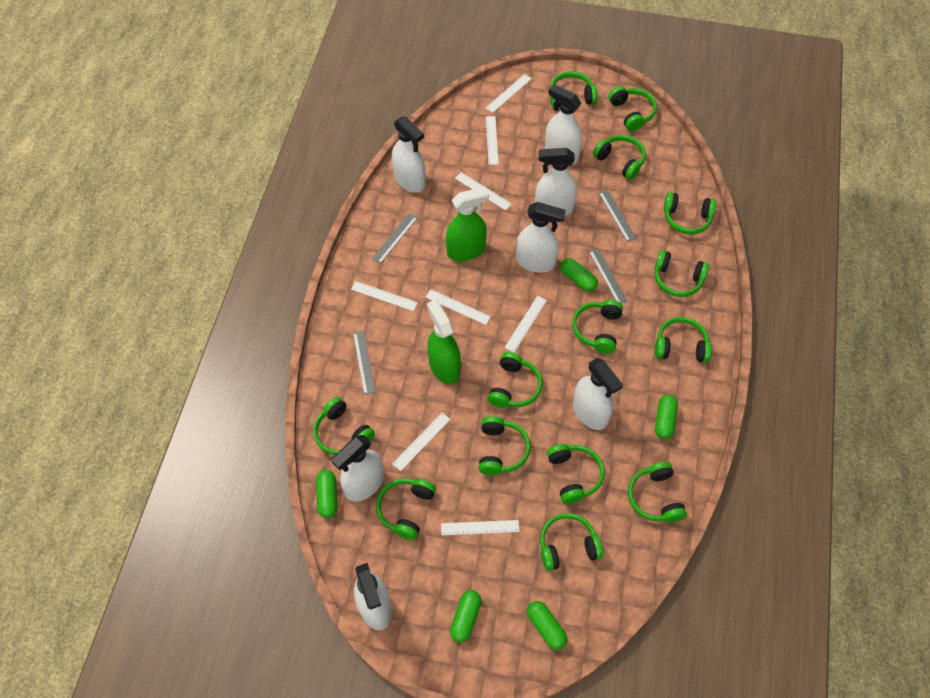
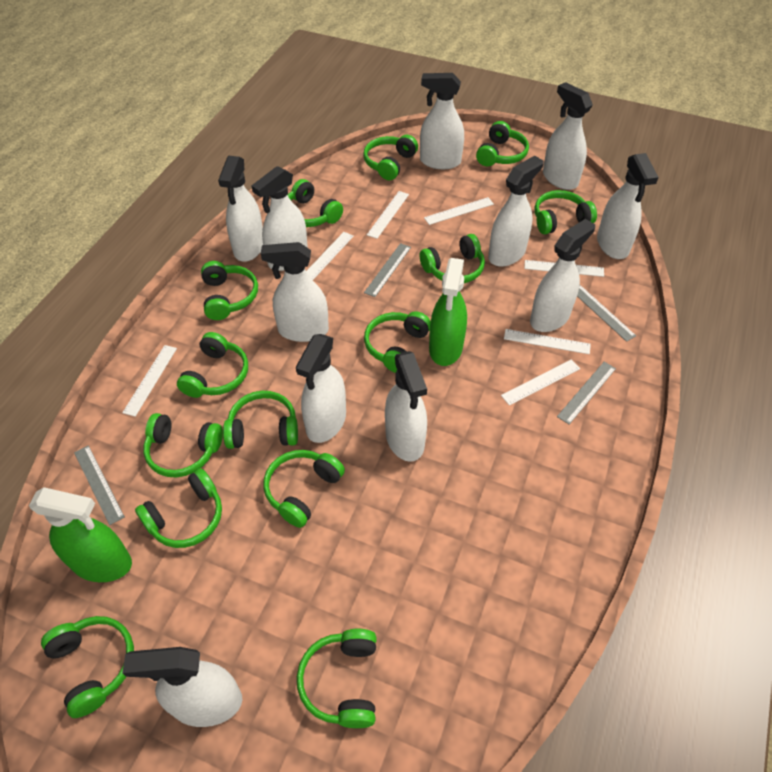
green capsule: [316,470,338,518] [450,590,481,643] [527,601,567,650] [561,258,598,292] [655,395,678,439] = 5 -> none = 0
white ruler: [351,281,418,311] [392,413,451,471] [426,289,491,325] [441,520,519,535] [455,172,512,210] [486,74,532,113] [486,116,499,165] [505,296,547,352] = 8 -> [122,345,177,417] [306,232,354,280] [367,191,409,239] [424,197,494,225] [501,359,580,406] [504,329,591,354] [524,260,604,277] = 7
white spray bottle: [332,435,384,501] [354,563,392,630] [392,116,426,193] [516,202,566,273] [535,148,577,216] [545,84,582,165] [573,358,623,430] = 7 -> [123,647,242,727] [218,156,263,262] [251,166,308,271] [261,242,329,342] [296,334,346,443] [385,351,427,462] [420,73,464,169] [488,156,543,267] [530,219,595,332] [543,82,593,190] [597,153,659,259] = 11

